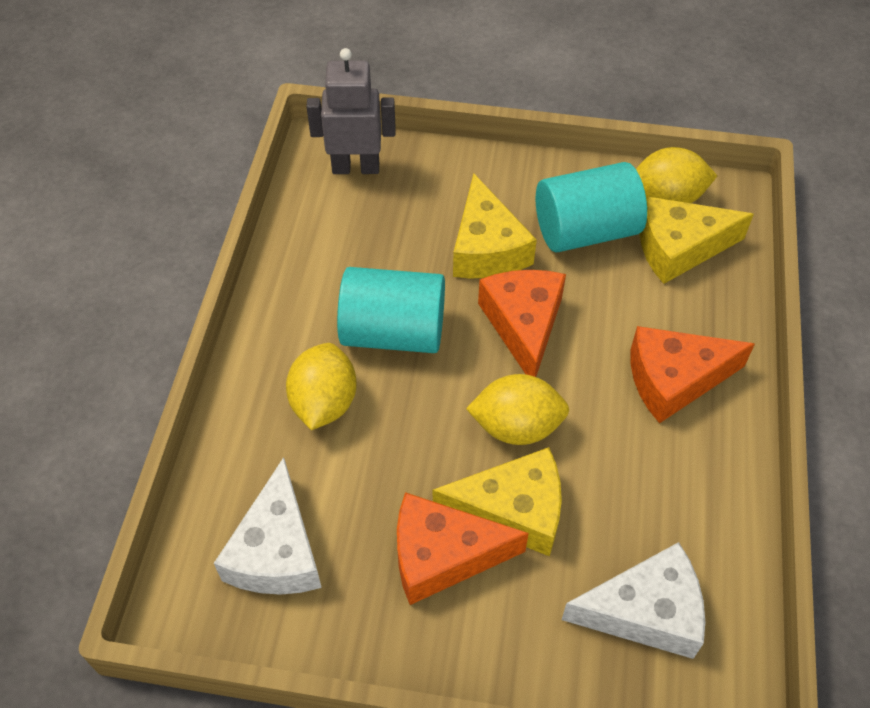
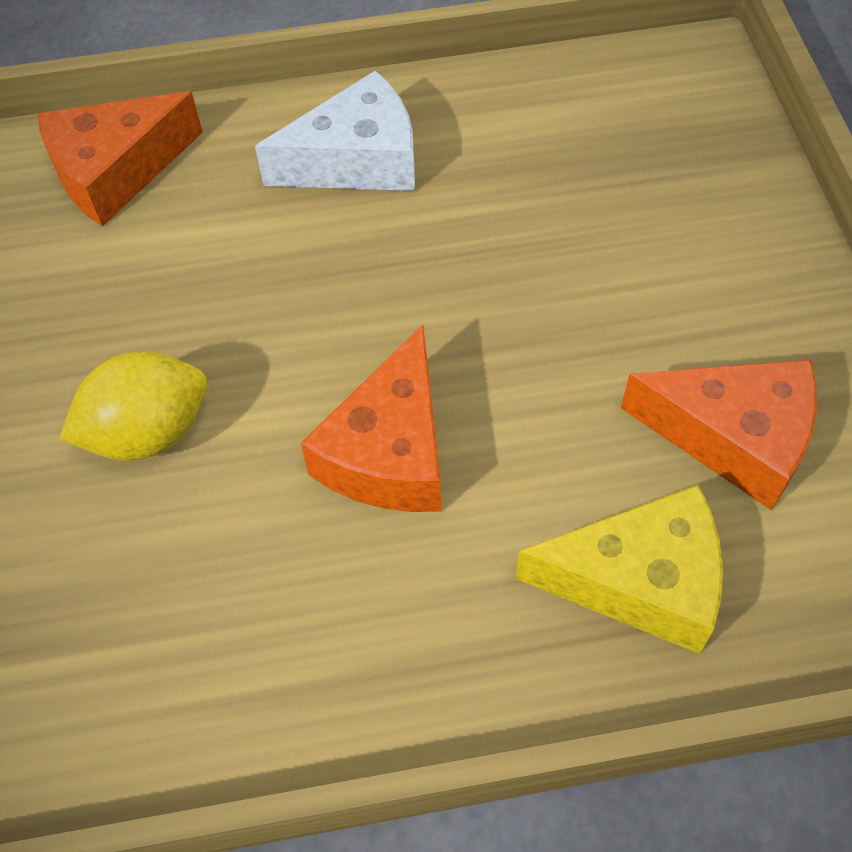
grey robot: [306,48,396,174] = 1 -> none = 0
turquoise cylinder: [337,267,445,353] [536,162,647,252] = 2 -> none = 0
white cheese: [214,457,322,595] [562,542,705,659] = 2 -> [255,70,415,191] = 1
yellow cheese: [433,447,562,556] [453,174,537,278] [640,196,754,284] = 3 -> [516,485,723,654] = 1
yellow lemon: [286,343,357,430] [466,374,569,445] [636,147,717,203] = 3 -> [59,352,207,461] = 1

